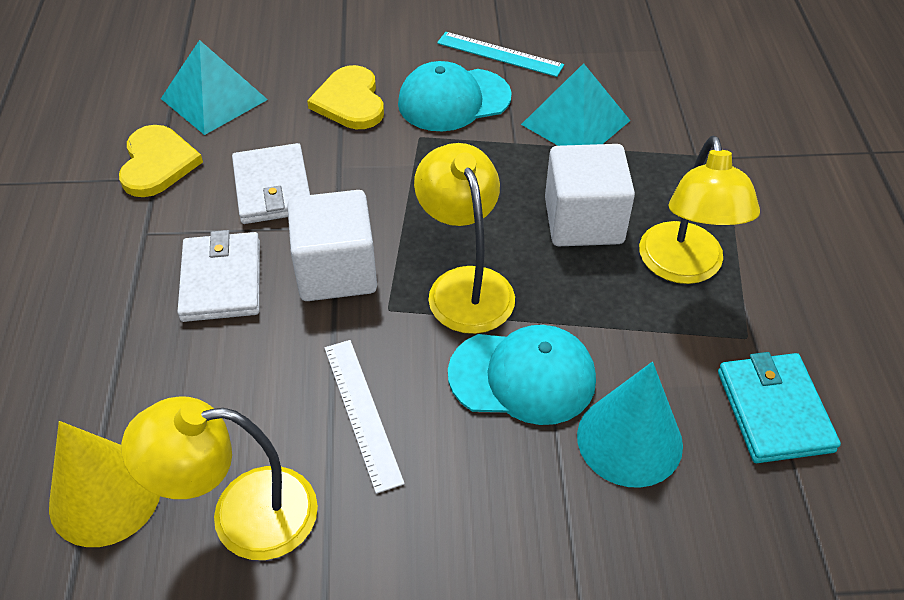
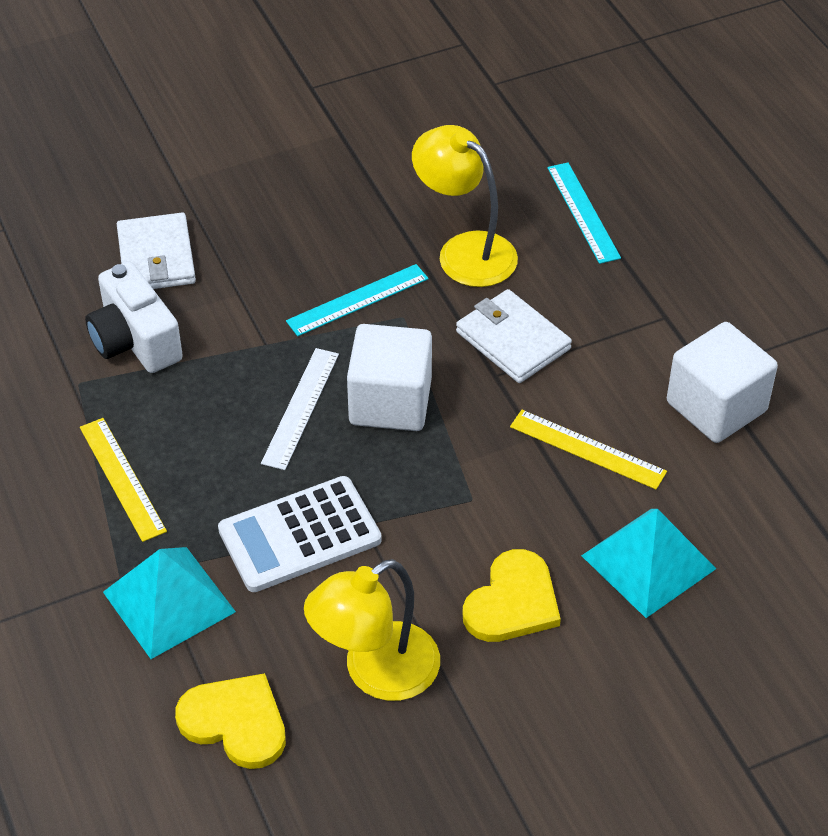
turquoise cap: [398,61,512,131] [448,325,596,425] = 2 -> none = 0
turquoise cone: [577,362,683,488] = 1 -> none = 0
turquoise ruler: [437,32,564,77] = 1 -> [286,264,429,336] [547,162,621,264] = 2
turquoise wallet: [718,352,841,463] = 1 -> none = 0
white calculator: none = 0 -> [218,476,382,592] = 1
white camera: none = 0 -> [85,262,183,373] = 1
yellow cone: [49,421,160,547] = 1 -> none = 0
yellow lamp: [121,396,318,560] [414,143,515,334] [639,136,760,284] = 3 -> [304,559,440,701] [412,125,518,287] = 2
yellow ruler: none = 0 -> [80,418,167,542] [510,410,667,489] = 2

